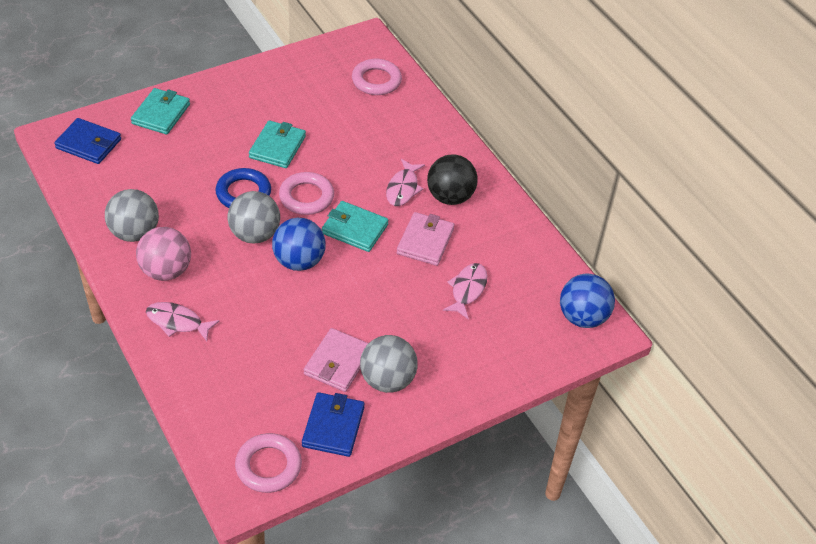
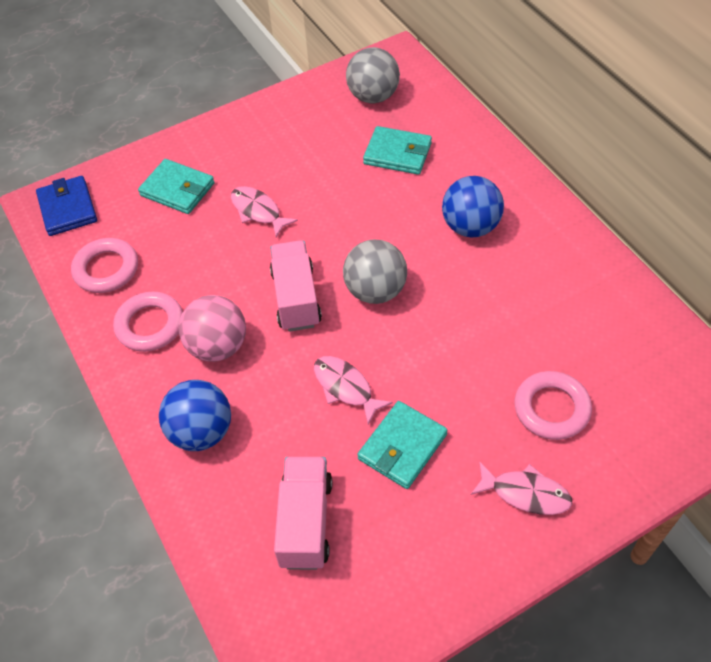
black ball: [427,154,478,205] = 1 -> none = 0
blue ring: [215,168,271,208] = 1 -> none = 0
blue wallet: [54,118,121,164] [302,392,365,457] = 2 -> [36,176,97,236] = 1
grey ball: [105,189,159,242] [227,191,280,243] [360,335,418,393] = 3 -> [343,239,407,304] [346,47,400,103] = 2
pink truck: none = 0 -> [270,240,322,332] [274,457,332,570] = 2
pink wallet: [304,328,368,392] [397,212,454,266] = 2 -> none = 0

